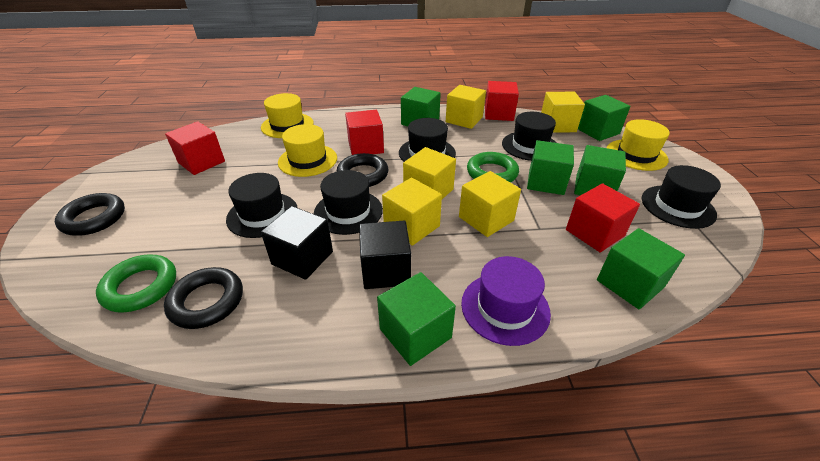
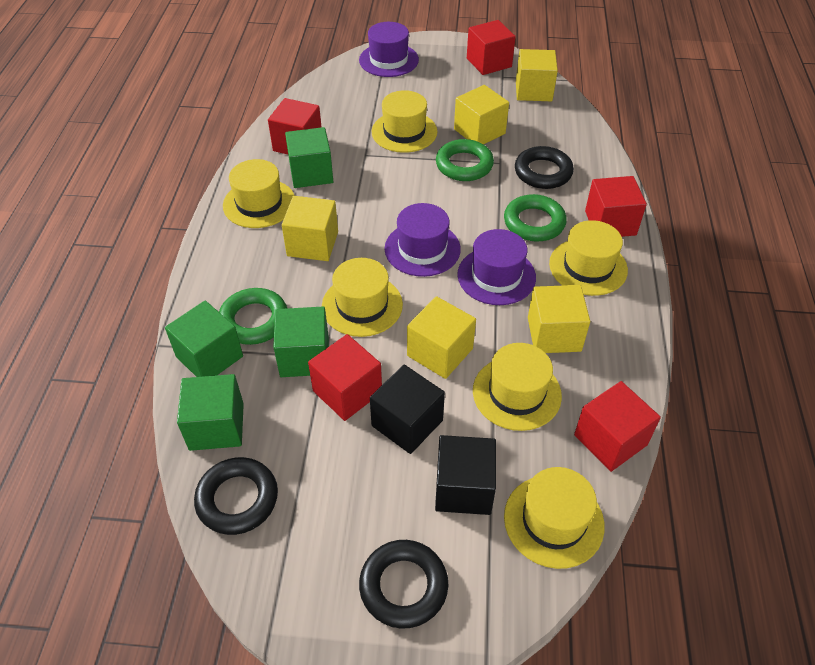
black hat: [226,173,298,238] [314,170,383,235] [399,118,456,162] [502,112,556,161] [642,165,721,229] = 5 -> none = 0
green cube: [377,272,456,366] [401,87,441,126] [527,140,574,195] [574,145,626,195] [578,95,631,141] [597,228,685,309] = 6 -> [165,301,243,377] [177,374,244,451] [273,306,329,377] [285,127,333,188] = 4
green ring: [96,255,176,313] [467,152,519,183] = 2 -> [219,288,287,345] [436,139,494,181] [504,194,567,241] = 3
purple hat: [461,256,551,346] = 1 -> [359,22,419,77] [384,203,461,277] [457,229,536,305] = 3
red cube: [165,121,225,175] [345,110,384,155] [485,81,519,121] [566,183,640,252] = 4 -> [268,98,321,154] [308,334,382,421] [467,20,516,75] [574,381,661,472] [585,176,647,237] = 5
yellow hat: [261,93,314,138] [278,124,337,177] [607,119,670,171] = 3 -> [223,159,295,228] [322,258,403,337] [372,90,437,153] [473,343,562,431] [504,467,605,569] [549,220,628,296] = 6

